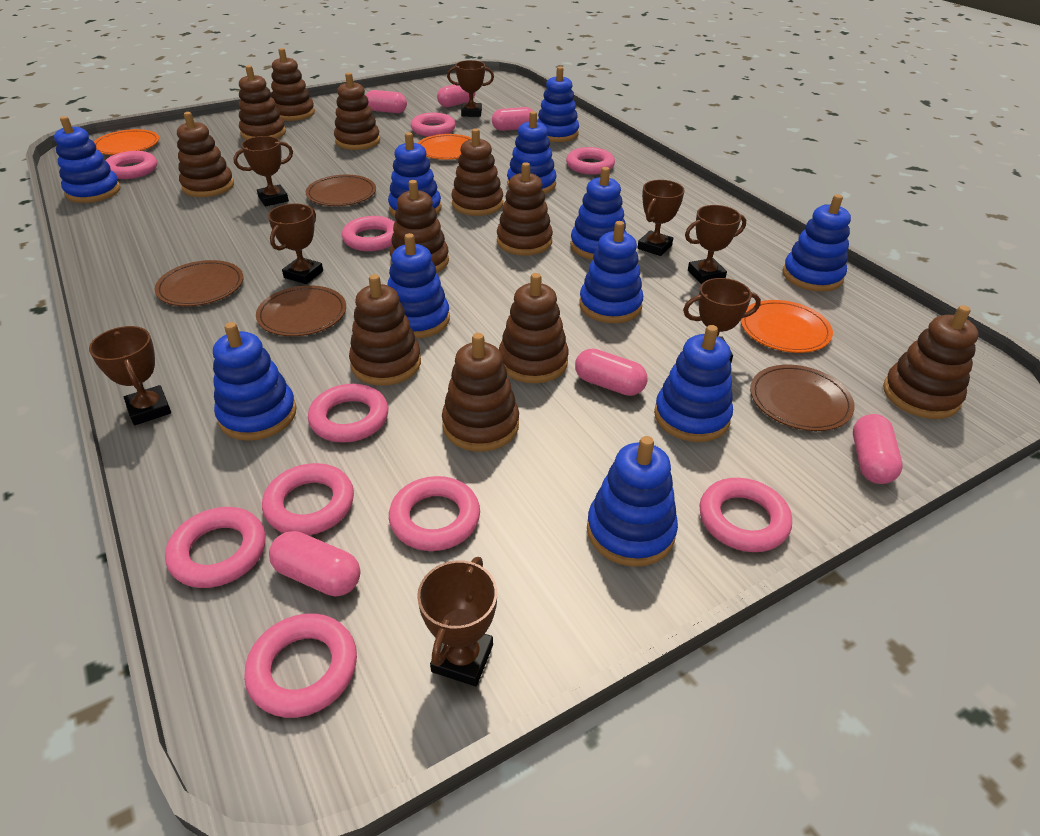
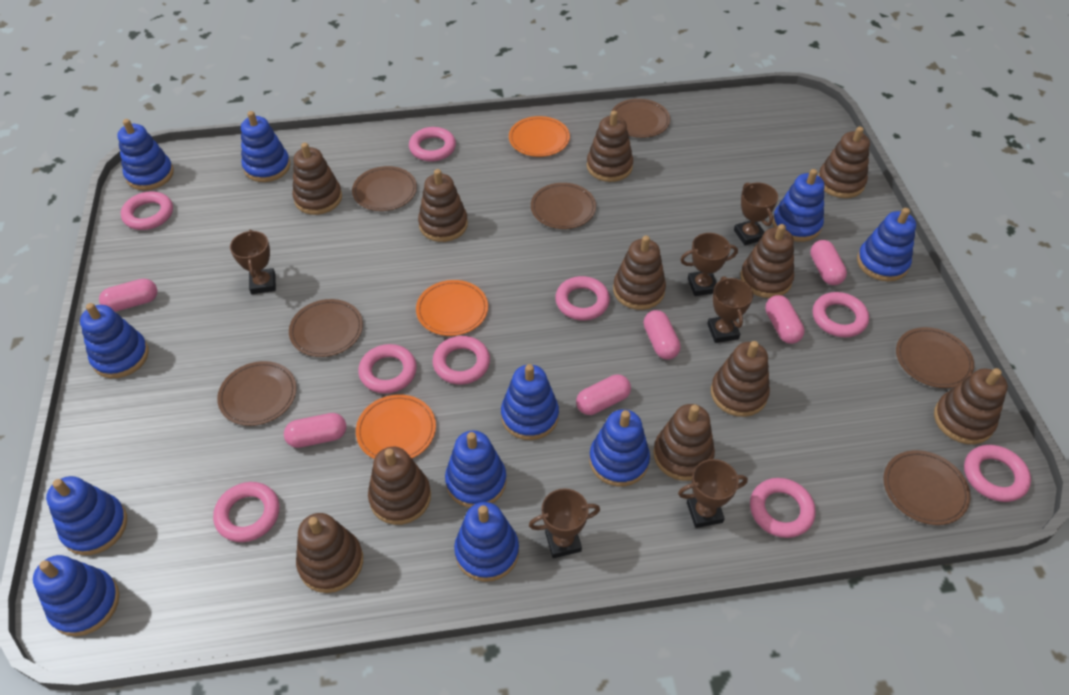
brown plate: [154,260,243,306] [256,285,346,336] [306,175,376,206] [750,365,855,431] = 4 -> [217,361,297,426] [289,299,363,357] [352,166,417,211] [531,183,596,229] [610,99,670,138] [883,450,970,525] [896,327,974,388] = 7
brown trophy: [89,326,171,425] [233,136,293,207] [268,203,323,284] [417,557,497,686] [447,60,494,117] [637,180,685,256] [683,278,761,362] [685,205,746,284] = 8 -> [230,230,276,294] [529,488,600,558] [678,459,748,528] [680,233,738,296] [707,276,753,343] [734,183,778,245] = 6
pink ring: [105,151,157,179] [165,507,266,588] [244,613,357,718] [262,463,354,535] [308,384,389,442] [342,216,394,251] [389,476,480,551] [411,113,456,136] [566,147,615,175] [700,478,792,552] = 10 -> [121,192,173,230] [213,482,279,542] [358,344,417,394] [409,127,456,162] [433,336,490,385] [555,276,610,321] [750,478,816,538] [813,292,869,337] [964,445,1031,502] = 9

